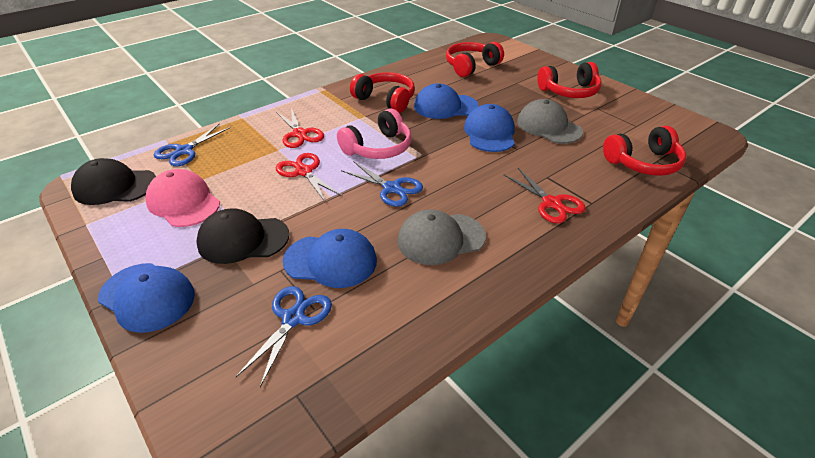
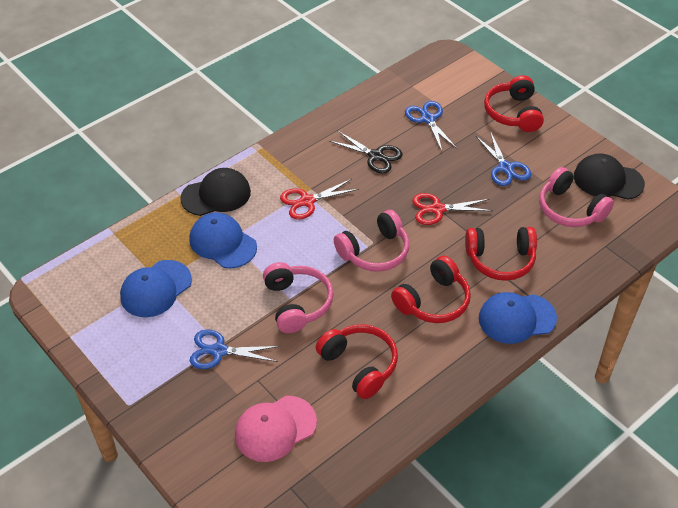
black scissors: none = 0 -> [330,130,403,173] = 1
blue cap: [98,263,195,333] [282,229,377,288] [414,83,479,119] [464,104,515,152] = 4 -> [120,260,192,317] [189,212,257,268] [479,292,557,344] = 3
grey cap: [397,209,486,265] [517,99,583,144] = 2 -> none = 0
pink headphones: [337,109,412,159] = 1 -> [263,262,333,333] [334,210,409,272] [539,167,614,227] = 3
red scissors: [276,108,324,148] [276,153,342,202] [504,168,586,224] = 3 -> [280,179,359,220] [412,193,493,225] = 2

